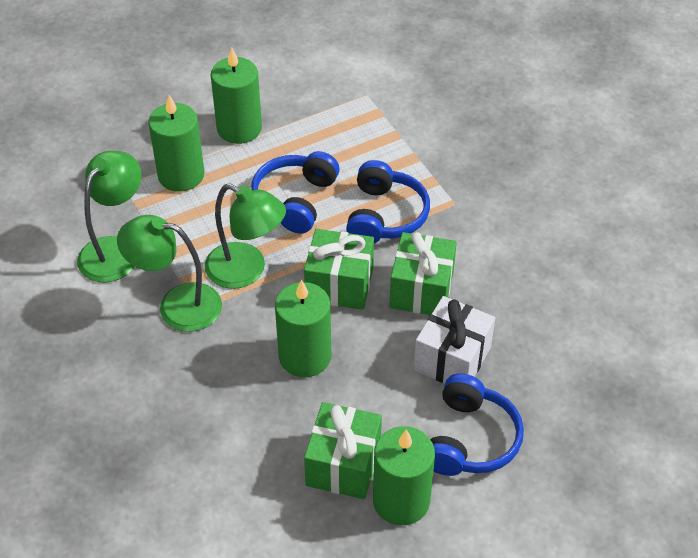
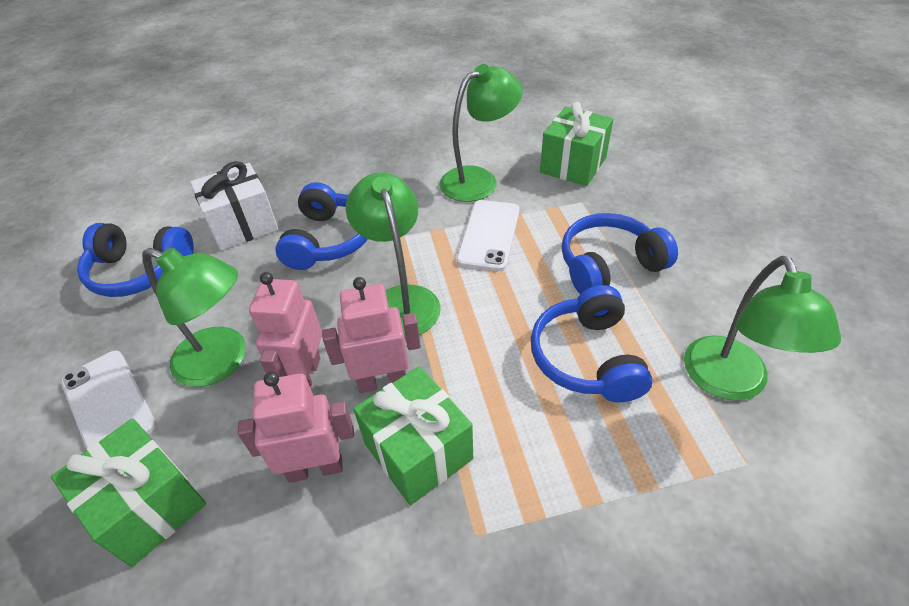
blue headphones: [251,151,340,234] [346,160,430,243] [430,374,524,476] = 3 -> [77,223,194,297] [275,182,368,270] [531,285,653,402] [562,213,678,294] = 4
green candle: [148,95,205,191] [211,48,262,144] [275,279,331,377] [373,426,435,525] = 4 -> none = 0
green lamp: [77,151,141,283] [117,215,222,332] [204,184,286,289] = 3 -> [142,248,246,387] [346,172,441,338] [440,64,523,202] [684,256,841,401] = 4
pink robot: none = 0 -> [237,371,354,483] [249,272,322,388] [322,277,421,393] = 3
white phone: none = 0 -> [61,350,156,449] [457,200,520,271] = 2

